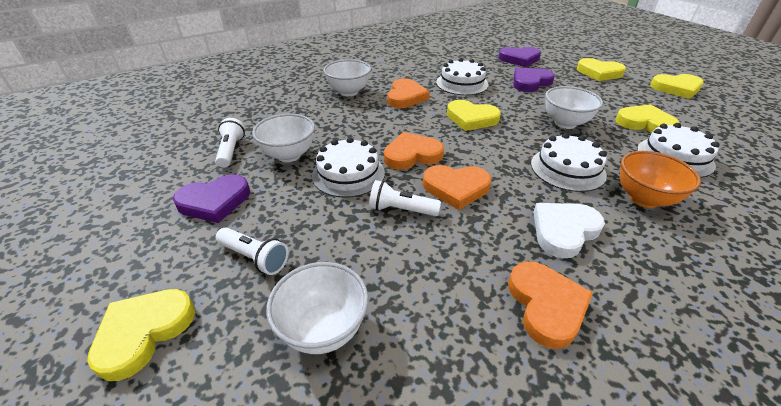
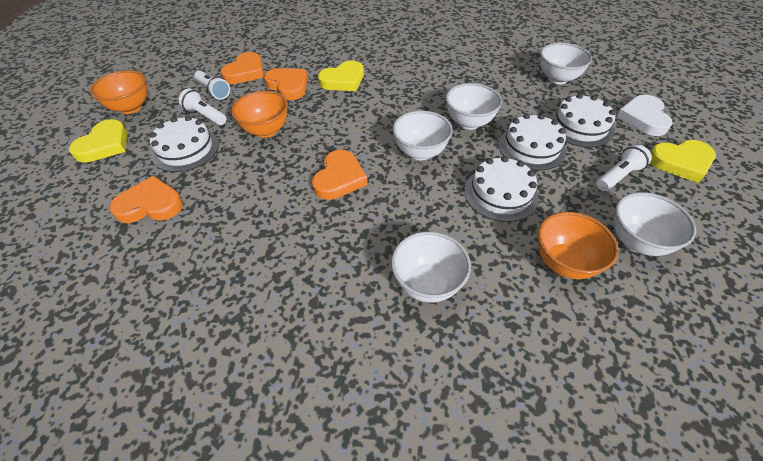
orange bowl: [620,151,701,208] = 1 -> [90,70,148,114] [231,91,288,138] [538,212,618,279] = 3
purple heart: [173,174,250,223] [499,47,541,67] [514,68,555,92] = 3 -> none = 0
white bowl: [252,113,315,162] [266,262,368,354] [323,59,371,96] [545,86,603,129] = 4 -> [391,231,471,303] [393,111,453,160] [446,83,502,130] [540,43,592,84] [614,192,696,256] = 5
yellow heart: [87,289,195,381] [447,100,501,131] [577,58,626,81] [615,104,680,133] [650,74,704,99] = 5 -> [69,119,127,163] [318,61,364,91] [650,140,716,183] = 3

